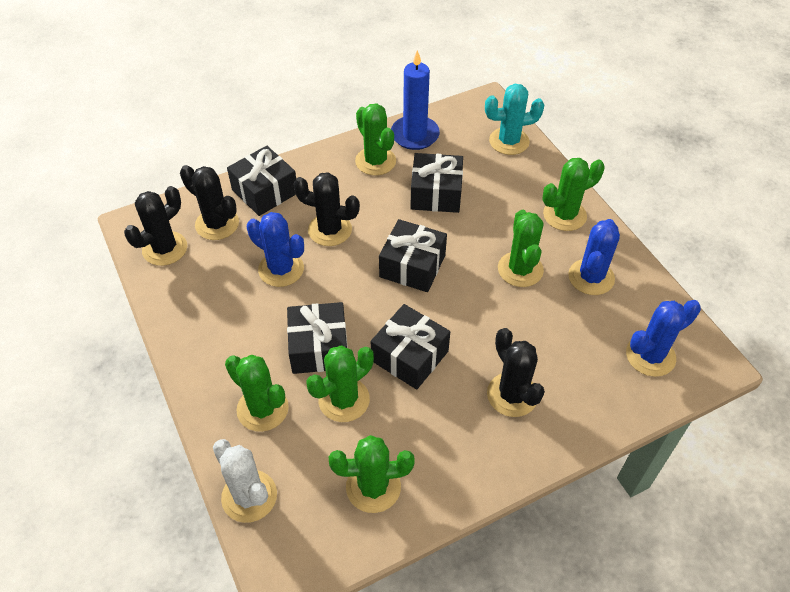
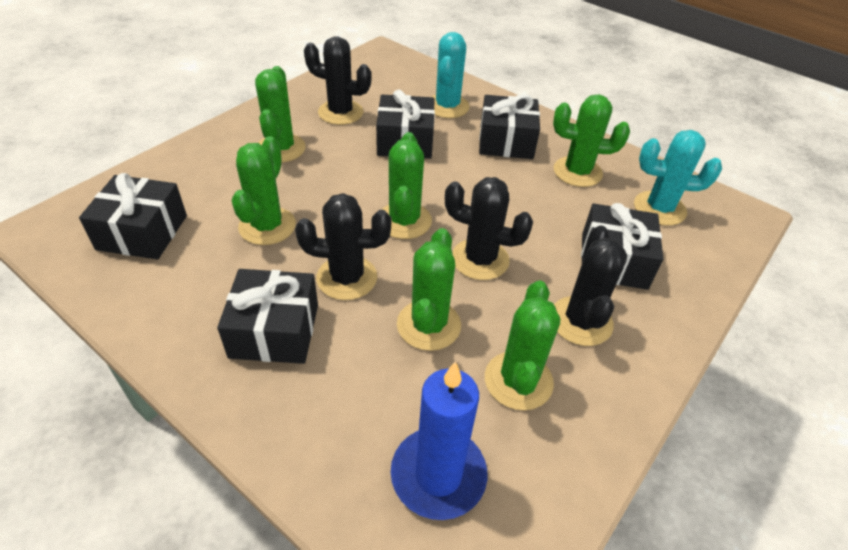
blue cactus: [247,212,304,287] [568,219,620,295] [626,300,701,377] = 3 -> none = 0
turquoise cactus: [485,84,544,155] = 1 -> [432,32,469,118] [634,130,722,226] = 2
white cactus: [213,439,277,523] = 1 -> none = 0

